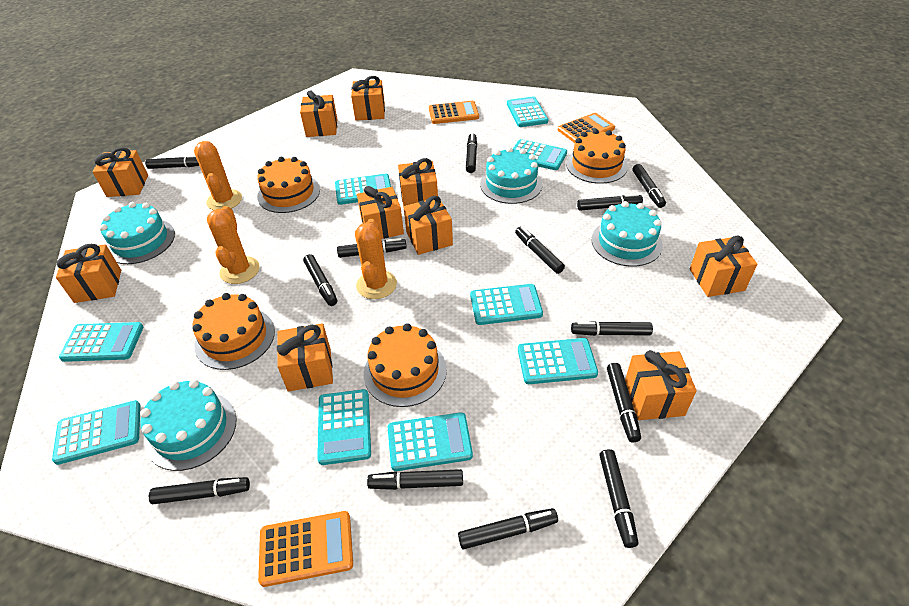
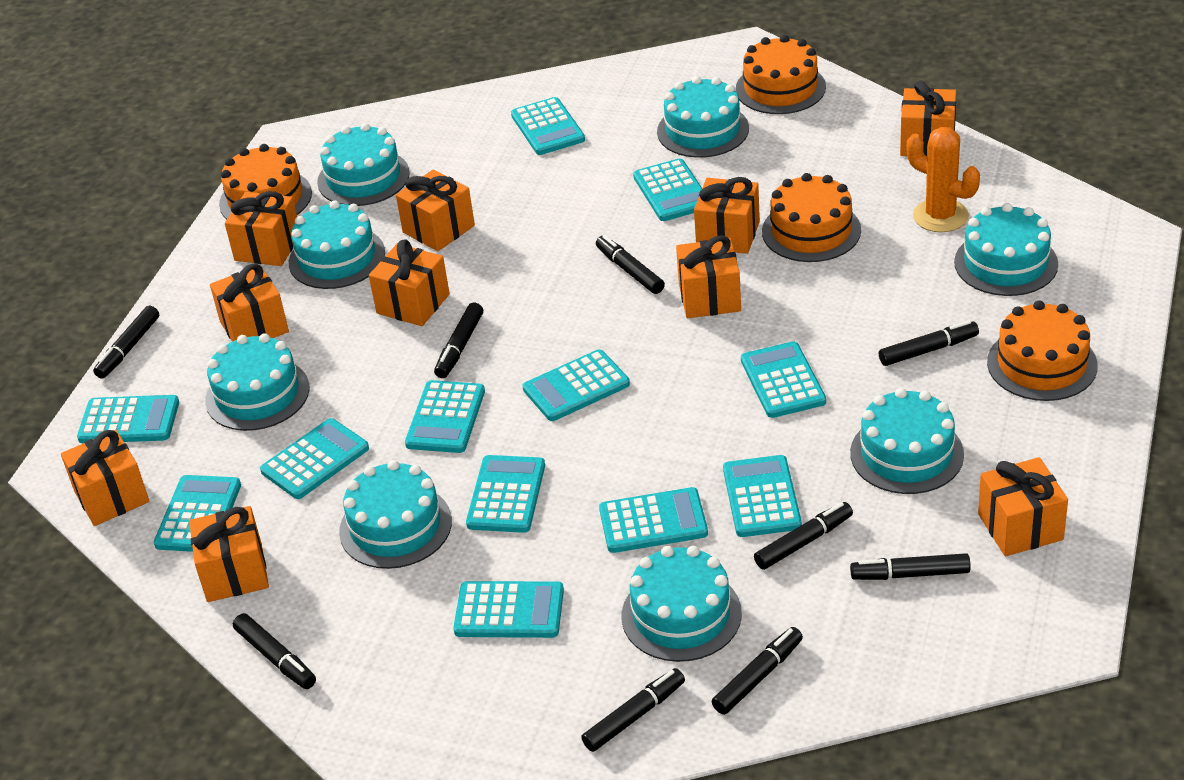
black marker: [145,155,199,169] [149,477,250,504] [303,254,337,306] [337,238,407,258] [367,469,463,490] [458,508,558,549] [466,133,477,173] [515,226,565,274] [571,321,653,336] [577,194,643,211] [599,449,638,548] [607,363,641,442] [632,164,666,208] = 13 -> [93,306,159,378] [233,613,316,689] [434,303,483,378] [581,668,685,752] [596,235,665,294] [712,627,803,715] [754,502,853,570] [850,553,971,580] [879,320,979,366] = 9
orange cactus: [194,141,242,210] [207,206,259,284] [355,219,397,299] = 3 -> [907,127,980,232] = 1
orange calculator: [258,511,353,587] [429,101,479,124] [558,113,615,143] = 3 -> none = 0
turquoise cake: [100,202,175,264] [140,379,237,471] [480,147,543,204] [592,201,663,267] = 4 -> [205,333,310,431] [289,200,385,289] [317,123,409,206] [339,460,452,569] [622,546,742,662] [657,76,749,158] [850,388,964,494] [954,203,1058,296] = 8
turquoise calculator: [52,400,141,465] [59,322,144,362] [317,389,371,465] [335,174,391,205] [388,412,473,471] [470,284,543,325] [507,96,548,127] [513,139,567,170] [518,338,598,384] = 9 -> [77,395,179,443] [154,475,241,552] [260,418,369,499] [405,380,485,453] [453,581,564,638] [466,455,545,533] [511,97,585,155] [523,349,630,421] [599,487,708,553] [633,159,702,221] [723,455,802,537] [741,341,826,418] = 12

